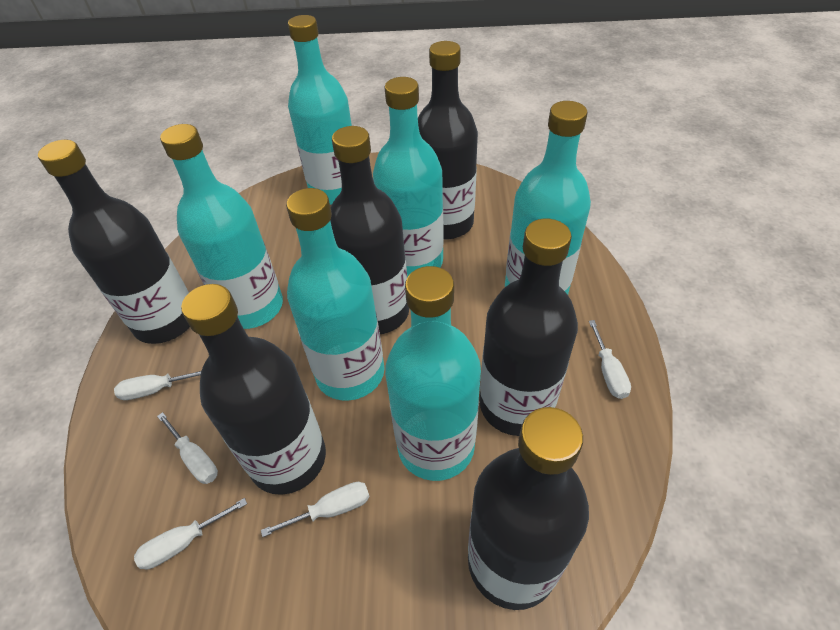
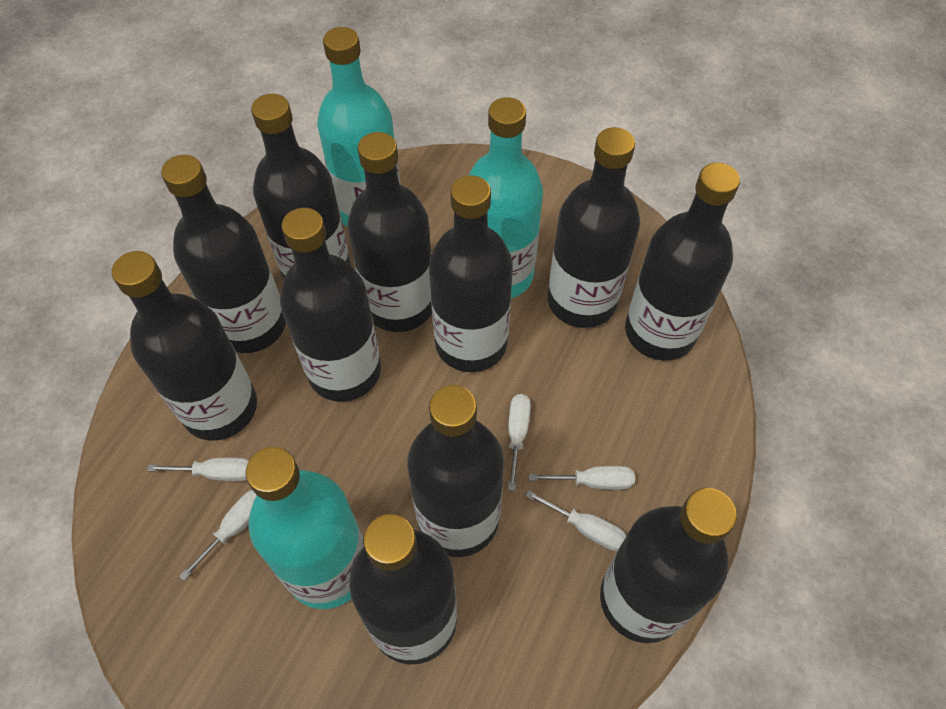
black bottle: [38,140,190,344] [181,284,326,495] [330,126,409,334] [418,41,478,240] [468,407,589,610] [480,219,578,436] = 6 -> [112,251,257,440] [161,155,286,353] [251,94,351,280] [280,208,381,402] [347,132,432,332] [349,514,457,664] [407,385,504,557] [429,175,513,372] [548,127,640,328] [600,488,737,643] [625,163,740,361] = 11
turquoise bottle: [160,124,283,329] [286,188,384,401] [288,15,352,205] [373,77,444,277] [385,266,481,481] [505,101,591,294] = 6 -> [246,447,364,609] [317,27,400,227] [468,97,543,298] = 3

